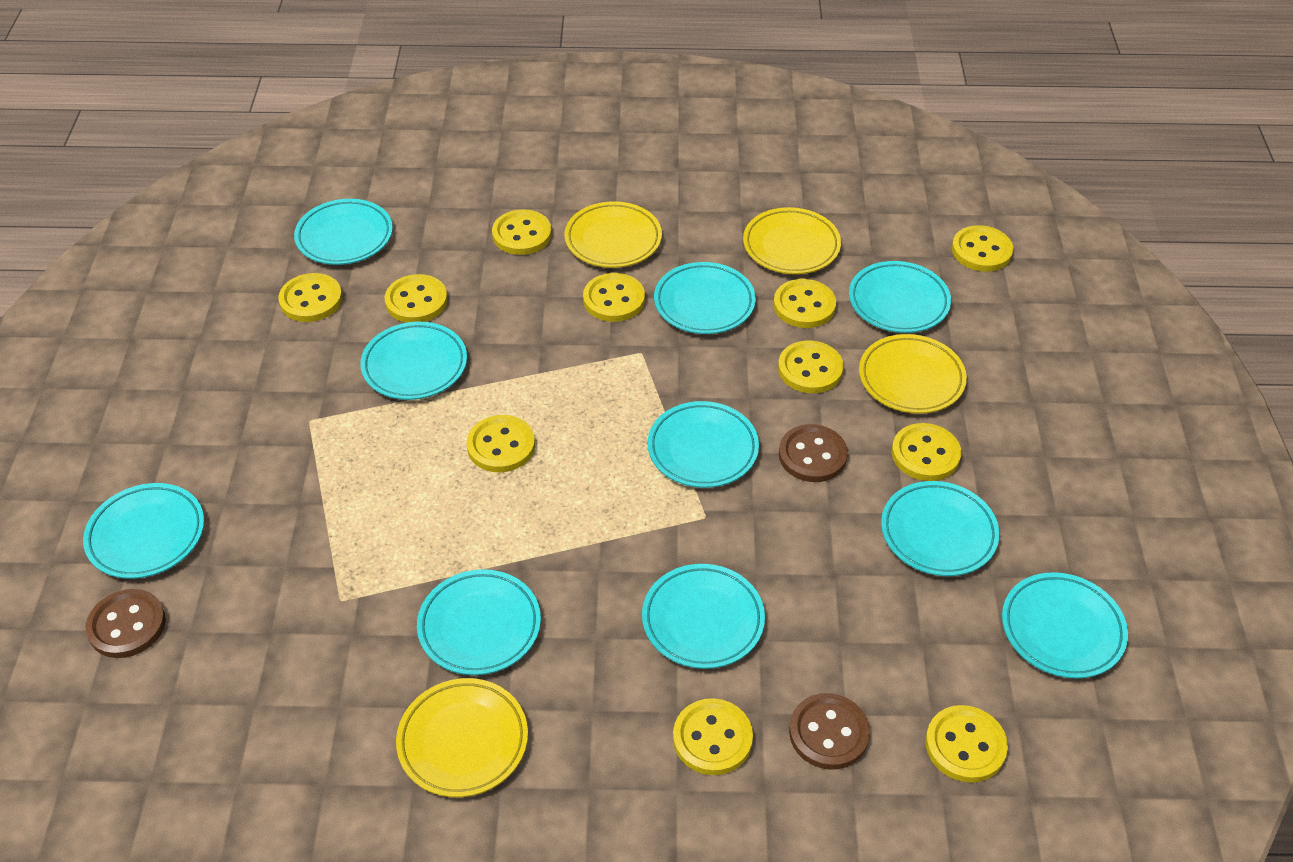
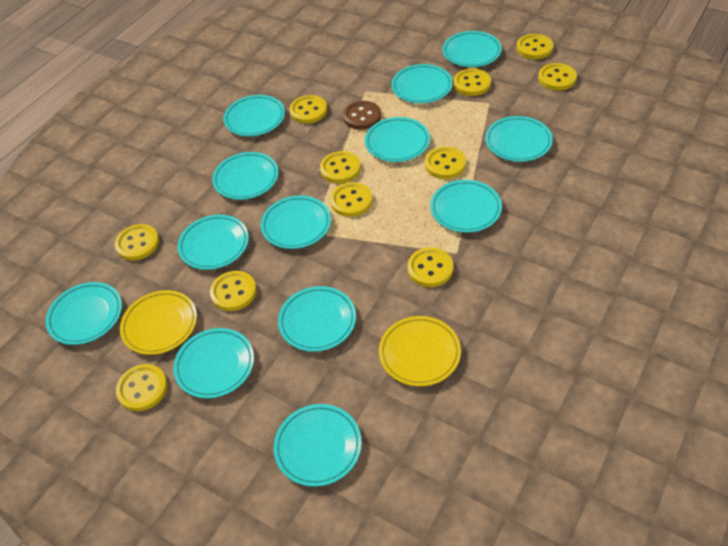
brown button: [86,589,166,658] [779,424,848,482] [789,693,870,770] = 3 -> [343,101,381,130] = 1
turquoise plate: [83,483,204,579] [294,199,393,265] [360,322,467,400] [417,569,541,675] [642,564,765,669] [647,401,759,488] [654,262,756,334] [849,261,951,333] [881,481,999,576] [1002,572,1128,678] = 10 -> [45,282,122,345] [173,328,254,398] [177,215,249,270] [212,152,279,200] [223,95,285,136] [261,196,331,249] [274,404,362,487] [278,286,356,352] [365,117,430,162] [391,64,453,103] [430,180,502,233] [442,31,502,67] [485,116,553,162] = 13
yellow plate: [396,678,528,797] [565,201,662,268] [743,207,841,274] [859,334,967,414] = 4 -> [120,290,197,355] [379,316,461,386] = 2

